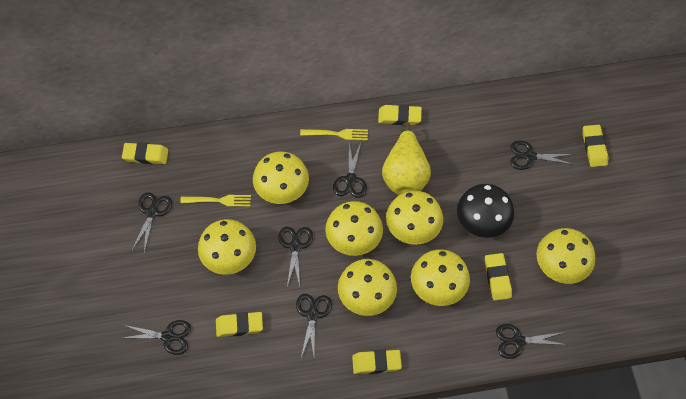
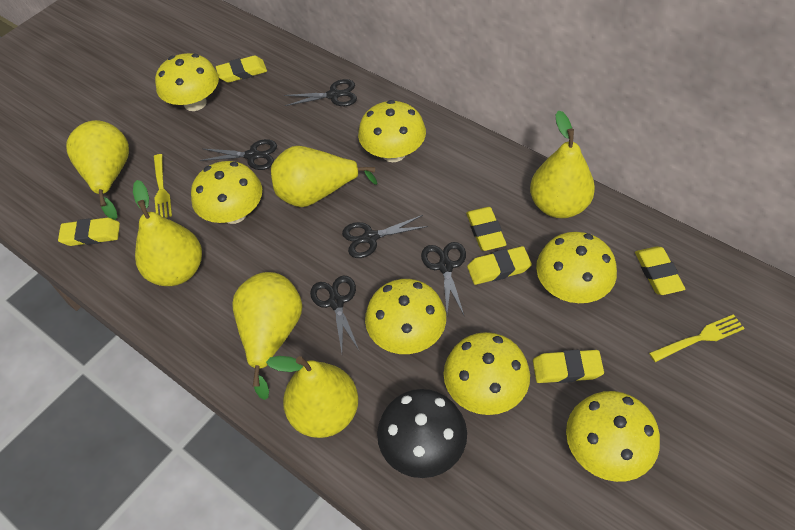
black scissors: [121,320,191,355] [132,192,172,253] [278,227,313,287] [296,294,332,358] [333,143,367,198] [496,324,567,359] [510,141,575,170] = 7 -> [199,139,277,170] [284,79,357,106] [310,276,360,353] [342,215,428,258] [421,242,466,315] = 5
yellow pear: [382,122,431,195] = 1 -> [66,120,129,220] [133,180,202,286] [232,272,302,400] [266,356,358,438] [271,146,377,207] [530,110,595,218] = 6

